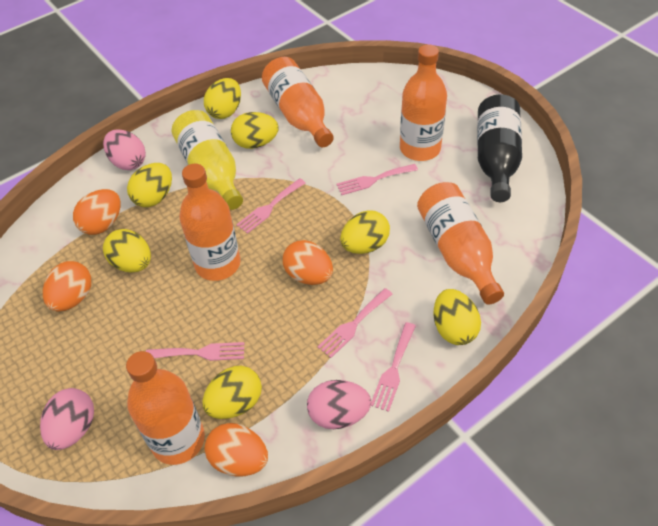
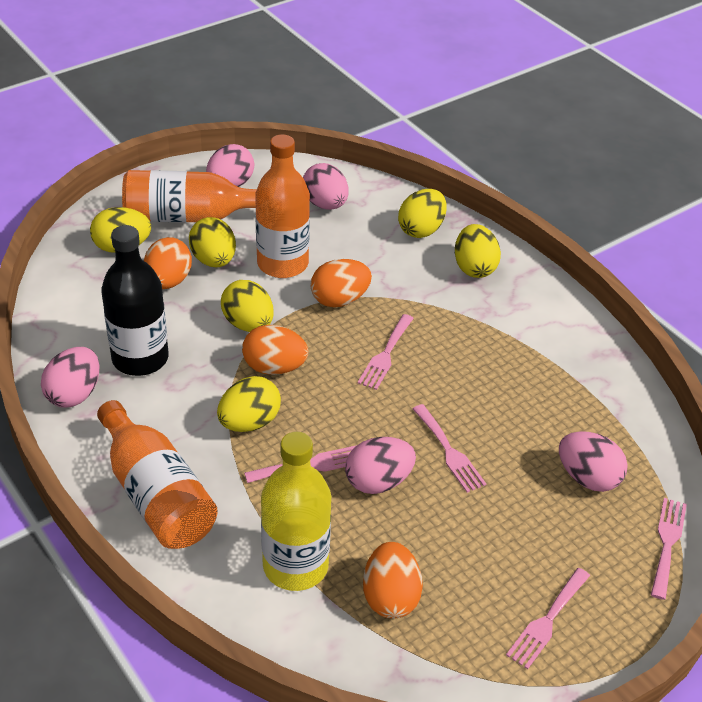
orange bottle: [126,351,205,465] [179,164,241,281] [262,57,334,147] [400,44,447,161] [417,182,504,305] = 5 -> [97,400,218,549] [122,170,257,223] [255,134,310,278] = 3
pink egg: [40,388,94,450] [103,129,146,170] [307,380,371,429] = 3 -> [41,347,99,407] [206,144,254,187] [303,163,349,210] [345,437,416,494] [559,431,628,492] = 5
yellow egg: [103,229,151,273] [127,163,172,207] [202,366,262,419] [204,78,241,119] [231,112,279,149] [340,210,390,254] [434,289,481,345] = 7 -> [90,207,151,253] [189,217,236,267] [217,376,281,432] [221,280,274,332] [398,189,447,238] [455,224,501,278] = 6

